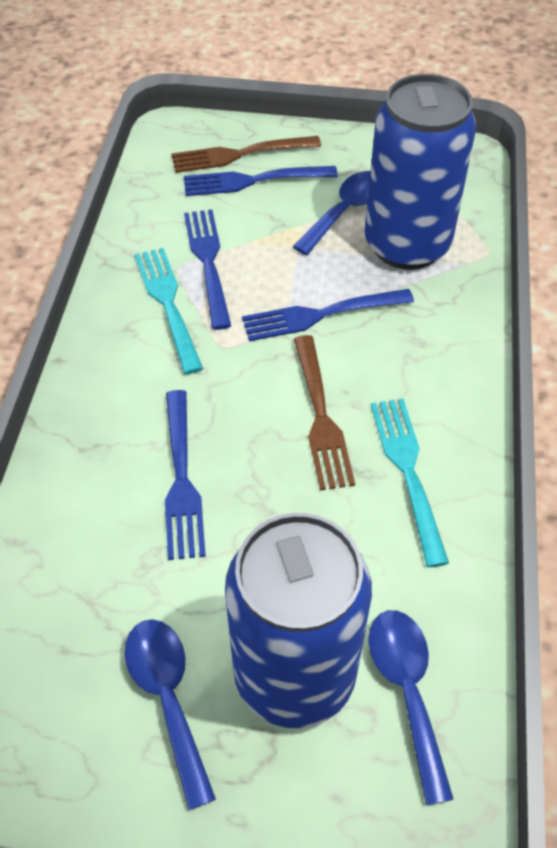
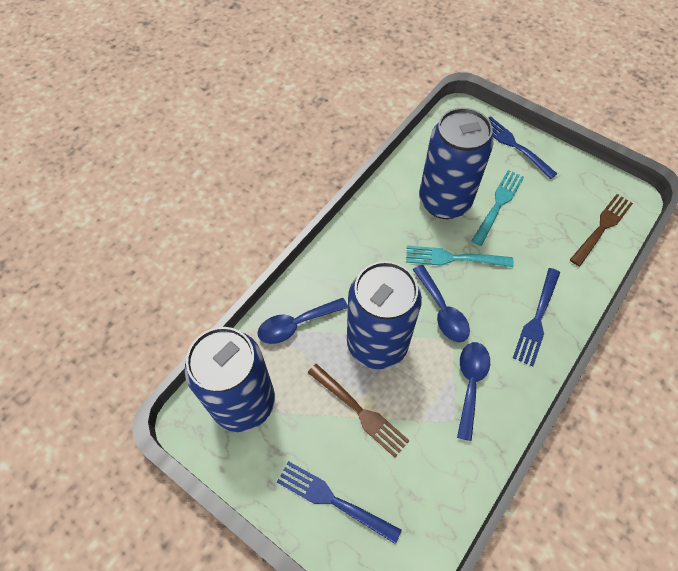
blue can: [225,513,372,728] [365,74,476,270] = 2 -> [185,327,275,432] [347,261,422,369] [419,108,494,219] = 3
blue fork: [165,390,206,560] [184,166,338,196] [184,209,231,330] [242,289,414,341] = 4 -> [277,461,402,544] [488,116,557,179] [513,268,560,367] = 3

